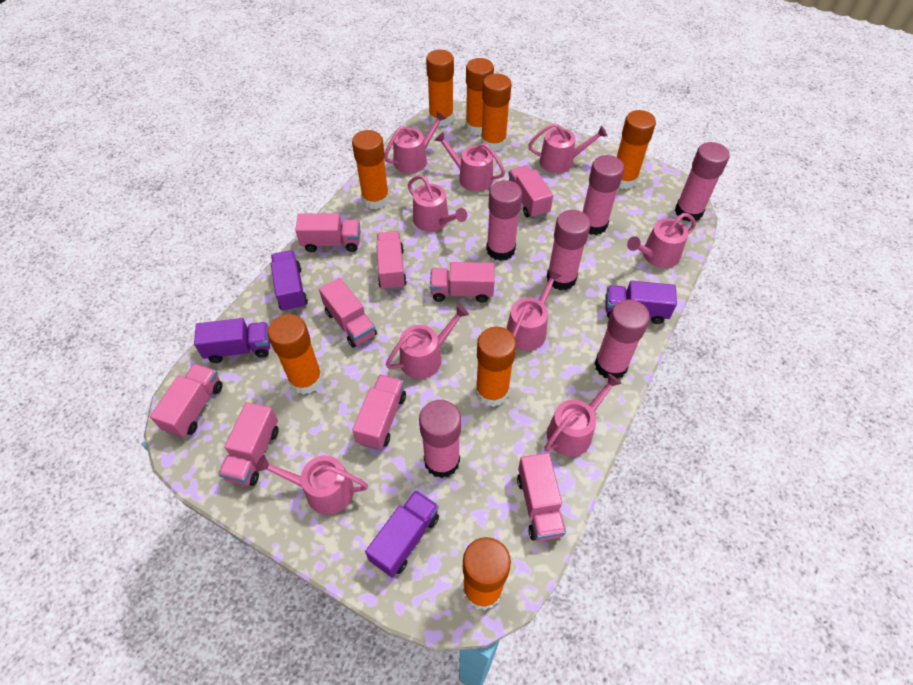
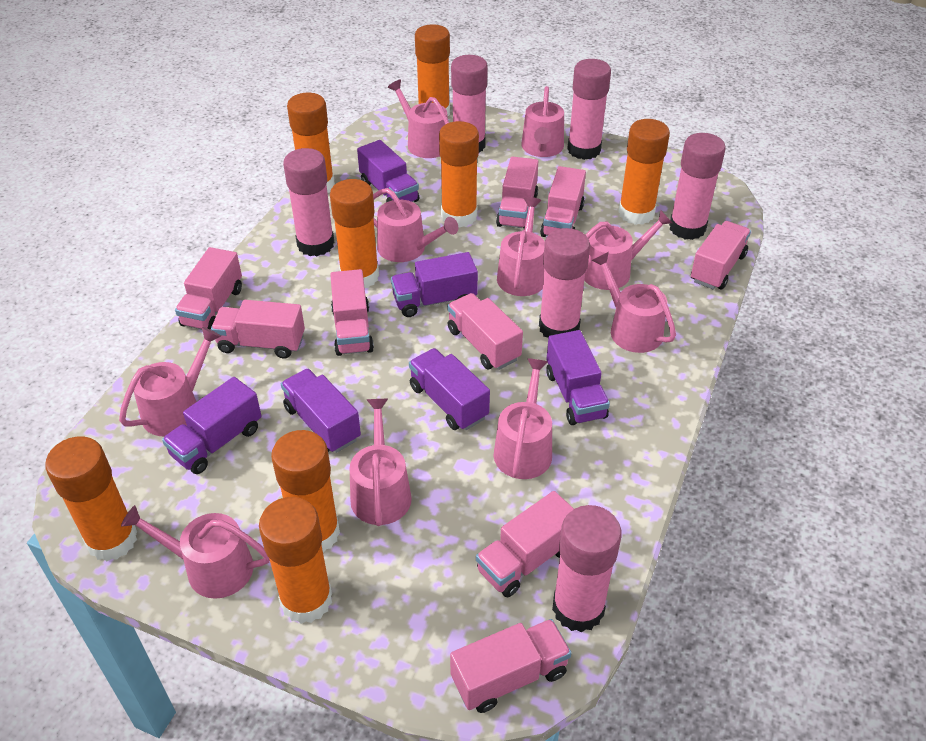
pink watering can: [255,455,368,515] [384,111,447,174] [386,305,469,379] [408,175,467,232] [435,131,505,192] [506,270,561,351] [528,123,607,173] [544,373,622,457] [627,213,696,268] = 9 -> [119,327,221,437] [121,505,270,599] [350,399,412,526] [373,188,458,262] [388,79,449,158] [493,358,552,479] [497,197,545,296] [521,86,564,157] [584,210,672,290] [592,252,676,353] = 10
purple truck: [194,318,270,363] [271,250,308,312] [365,490,439,578] [605,281,677,324] = 4 -> [162,377,262,474] [281,368,361,453] [357,140,419,202] [391,252,478,317] [409,348,490,430] [546,330,610,425] = 6

